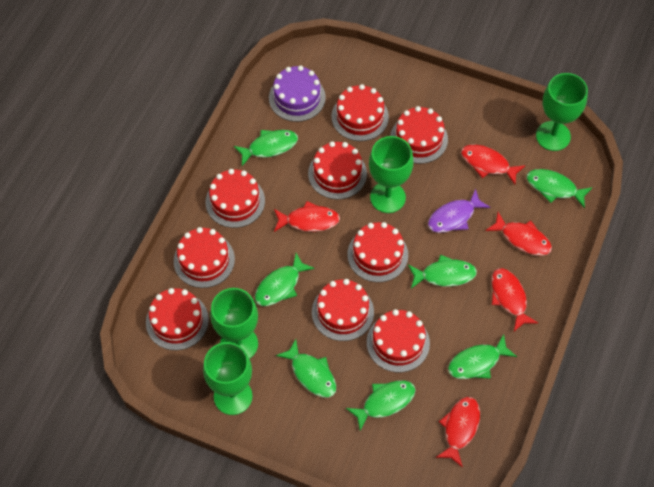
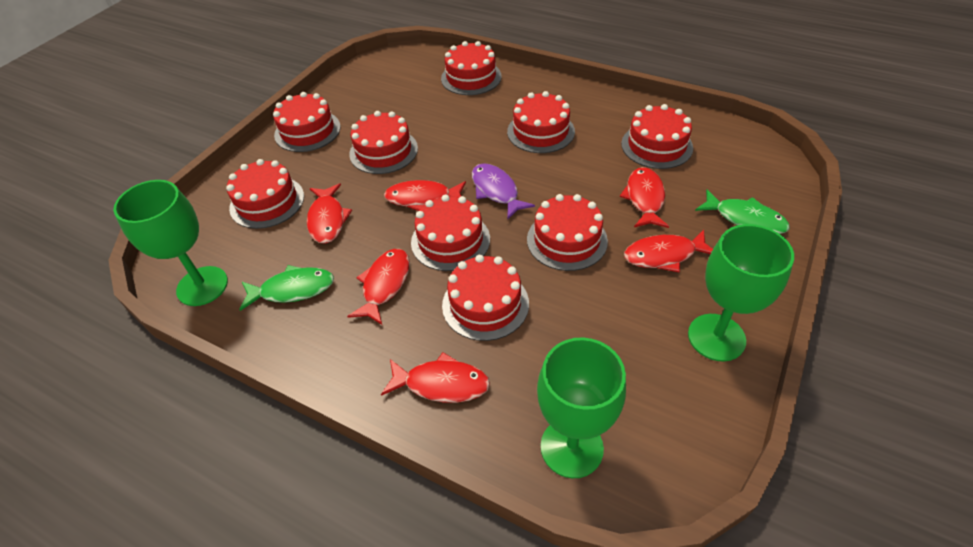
green fish: [234,130,298,166] [255,253,315,306] [276,339,336,398] [346,380,416,431] [408,255,477,288] [448,334,517,379] [526,169,593,208] = 7 -> [239,265,334,311] [695,189,790,234] = 2
green goblet: [203,342,252,415] [210,288,258,359] [369,136,413,213] [536,73,588,151] = 4 -> [113,180,228,306] [537,337,626,478] [688,224,794,361] = 3
purple cake: [269,66,326,122] = 1 -> none = 0
red fish: [274,201,340,232] [436,397,480,468] [461,145,526,185] [486,212,552,256] [491,268,538,331] = 5 -> [307,183,352,244] [347,249,410,325] [381,352,490,403] [384,180,466,211] [620,167,669,228] [624,230,713,272] = 6

